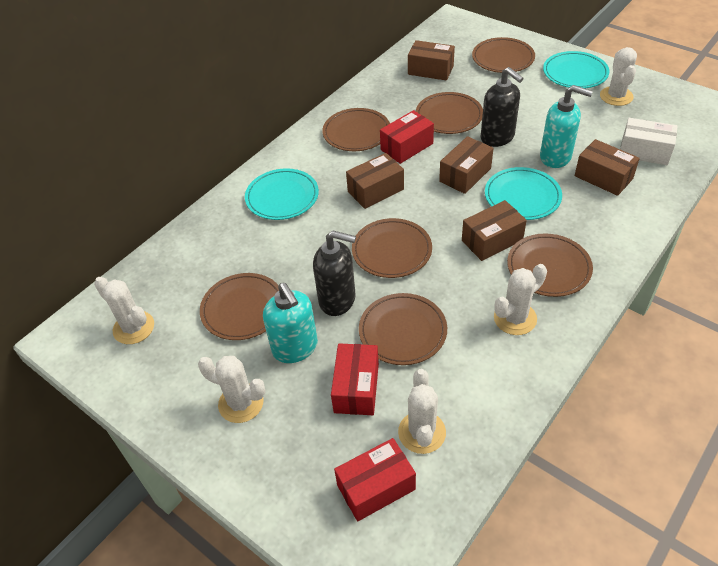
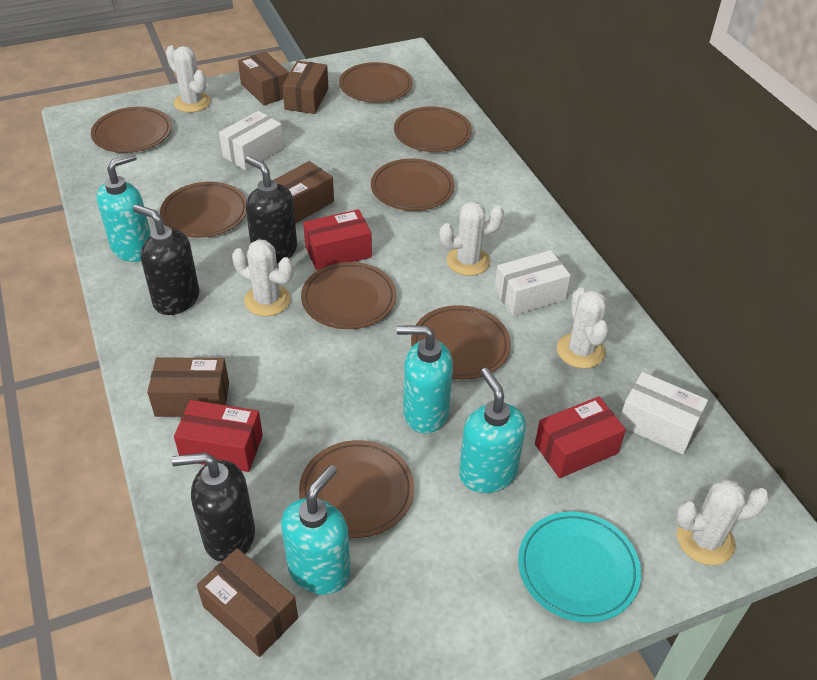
black soap dispenser: [313,231,356,316] [481,67,524,147] = 2 -> [133,205,199,315] [172,453,255,562] [245,156,297,264] = 3
brown plate: [200,273,279,340] [322,108,390,151] [352,218,432,278] [359,293,447,365] [416,92,483,134] [472,37,535,73] [507,233,593,297] = 7 -> [91,107,172,153] [160,182,247,238] [299,440,414,538] [301,262,396,329] [339,62,413,103] [371,159,454,211] [394,106,472,152] [411,305,511,379] = 8
turquoise plate: [245,168,319,220] [485,167,562,220] [543,51,609,88] = 3 -> [518,511,641,623] = 1
turquoise soap dispenser: [263,283,318,363] [540,85,593,168] = 2 -> [97,153,151,262] [281,465,350,595] [396,325,453,433] [459,368,526,493] = 4
white box: [620,118,678,165] = 1 -> [219,111,284,171] [494,250,571,316] [619,372,708,455] = 3

